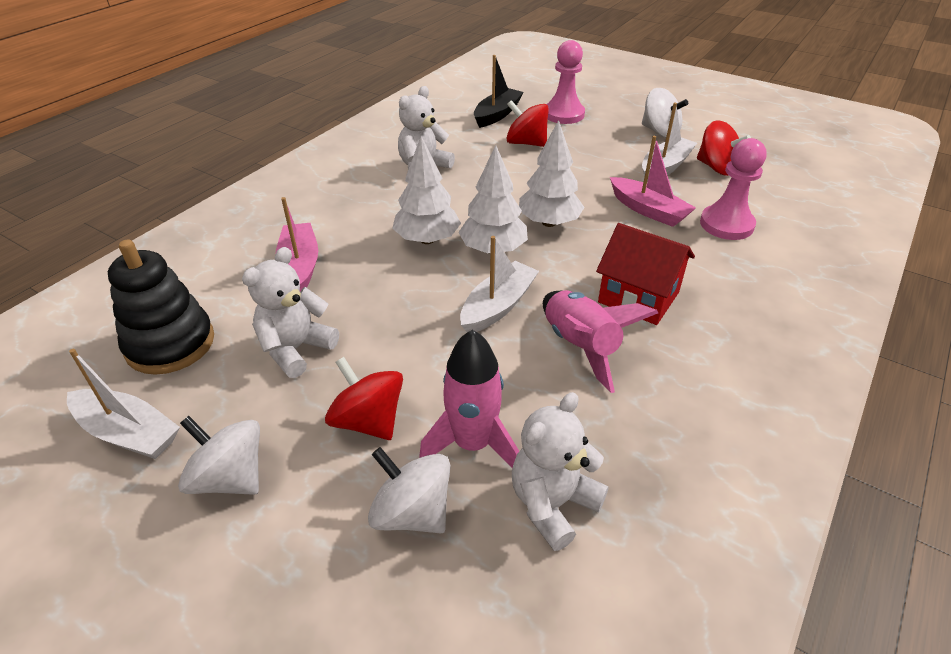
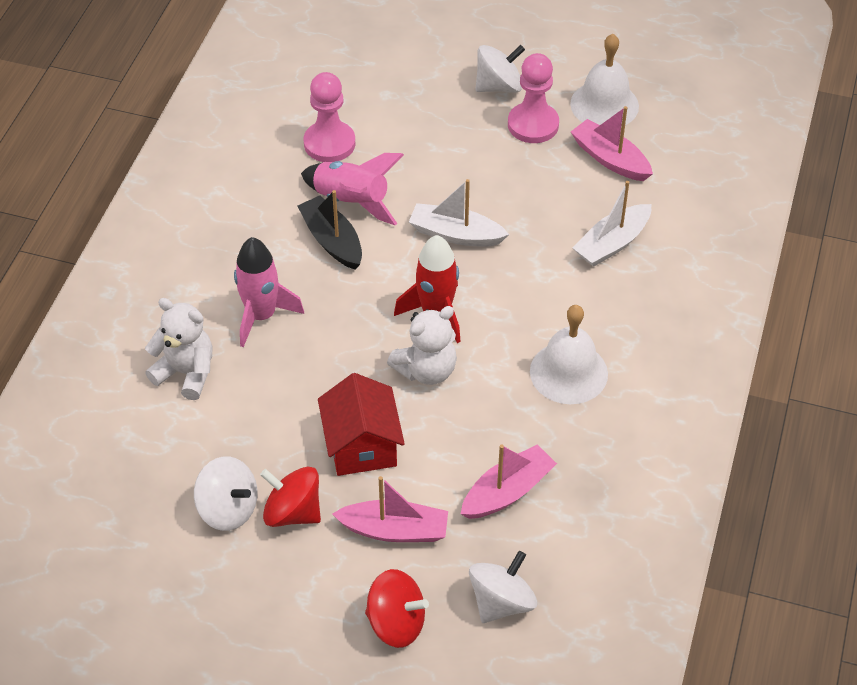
black stacking toy: [108,240,214,375] = 1 -> none = 0
pink boat: [276,197,318,291] [610,136,696,227] = 2 -> [333,476,448,542] [461,444,557,519] [571,106,653,181] = 3
red rocket: none = 0 -> [394,235,461,343] = 1
red spinning top: [325,357,403,440] [506,100,549,147] [697,121,751,176] = 3 -> [260,467,321,527] [365,569,429,648] = 2
white bell: none = 0 -> [530,305,608,404] [570,34,639,126] = 2
white boat: [67,349,180,459] [460,236,539,332] [642,103,697,182] = 3 -> [409,179,509,246] [573,181,652,267] = 2
white teddy bear: [242,247,339,378] [398,86,455,169] [512,392,609,551] = 3 -> [145,298,213,400] [387,306,457,385] = 2
white tree: [392,136,461,244] [458,145,528,254] [519,120,585,227] = 3 -> none = 0

